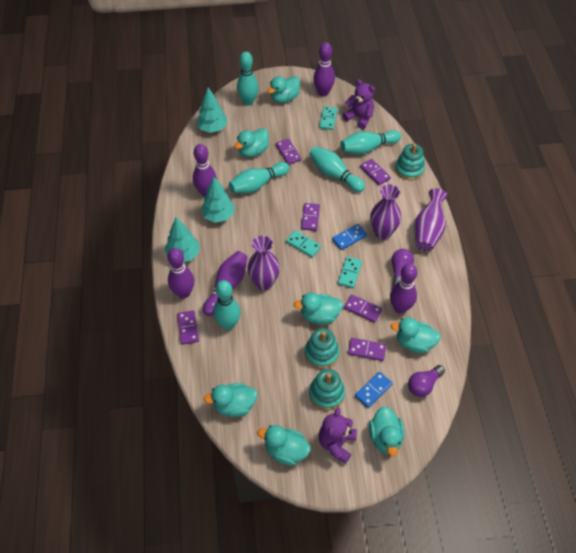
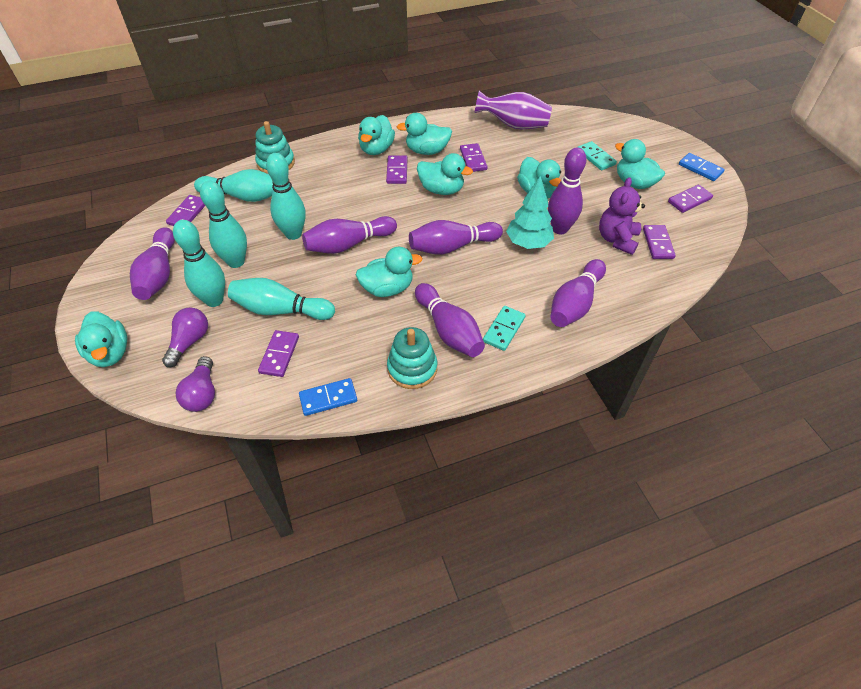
purple bowling pin: [168,248,194,299] [193,144,217,197] [203,251,247,316] [313,42,335,97] [390,263,418,314] = 5 -> [130,227,175,300] [302,216,397,254] [409,220,503,255] [415,283,485,357] [548,147,586,234] [550,259,606,327] = 6
purple teddy bear: [318,408,357,464] [343,79,375,129] = 2 -> [599,177,645,255] = 1
purple vase: [247,236,280,290] [370,184,401,240] [414,188,447,251] = 3 -> [475,90,552,130] = 1
turquoise domino: [286,230,321,257] [319,106,338,130] [338,256,362,288] = 3 -> [483,306,526,351] [578,141,617,171] = 2
turquoise stacking toy: [305,328,339,369] [309,369,345,410] [395,144,425,180] = 3 -> [255,121,295,174] [387,327,437,389] = 2
turquoise tree: [164,217,199,262] [196,87,227,133] [201,177,234,223] = 3 -> [506,175,554,249] = 1

